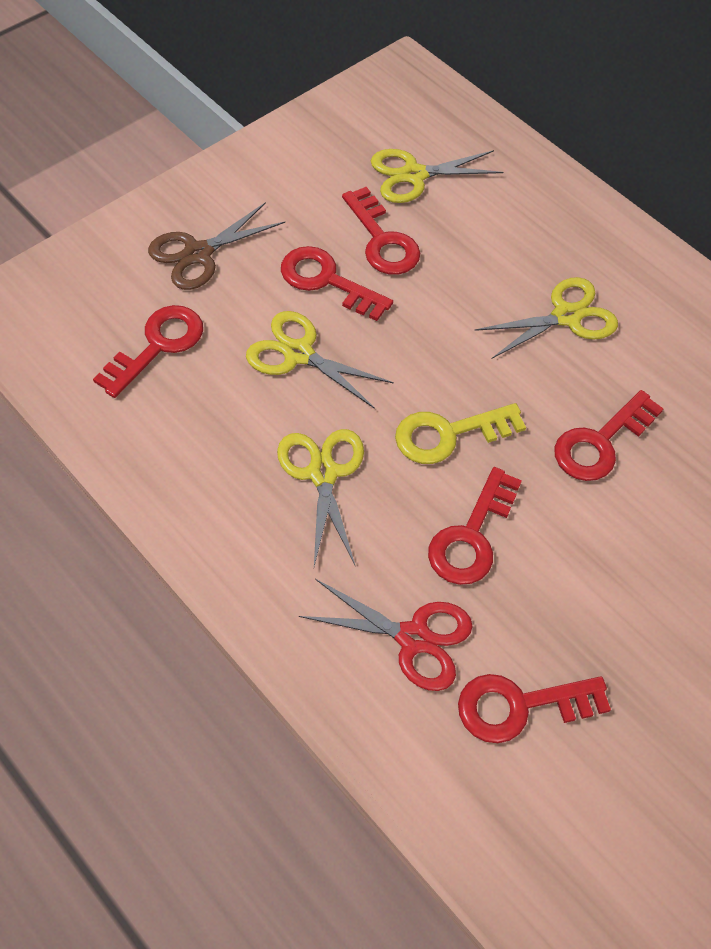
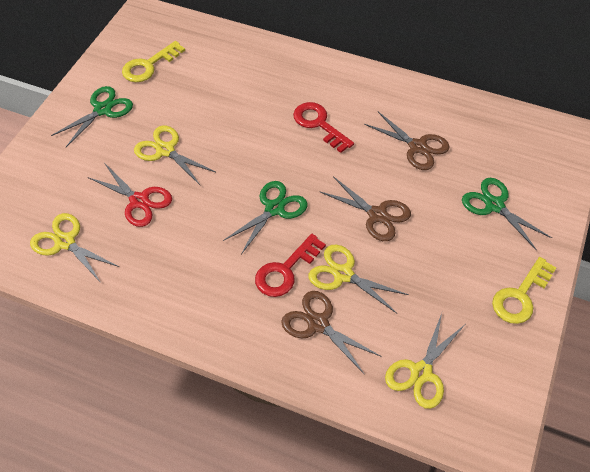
brown scissors: [148,202,285,290] = 1 -> [281,291,380,375] [320,176,411,241] [364,111,450,170] = 3
green scissors: none = 0 -> [51,86,133,147] [223,181,308,254] [462,178,552,251] = 3
red key: [93,305,203,398] [281,246,393,321] [342,187,420,275] [428,467,522,585] [458,674,611,743] [554,390,663,481] = 6 -> [255,234,326,297] [293,102,354,153] = 2
yellow key: [395,403,526,464] = 1 -> [122,41,185,82] [492,257,556,324] = 2

